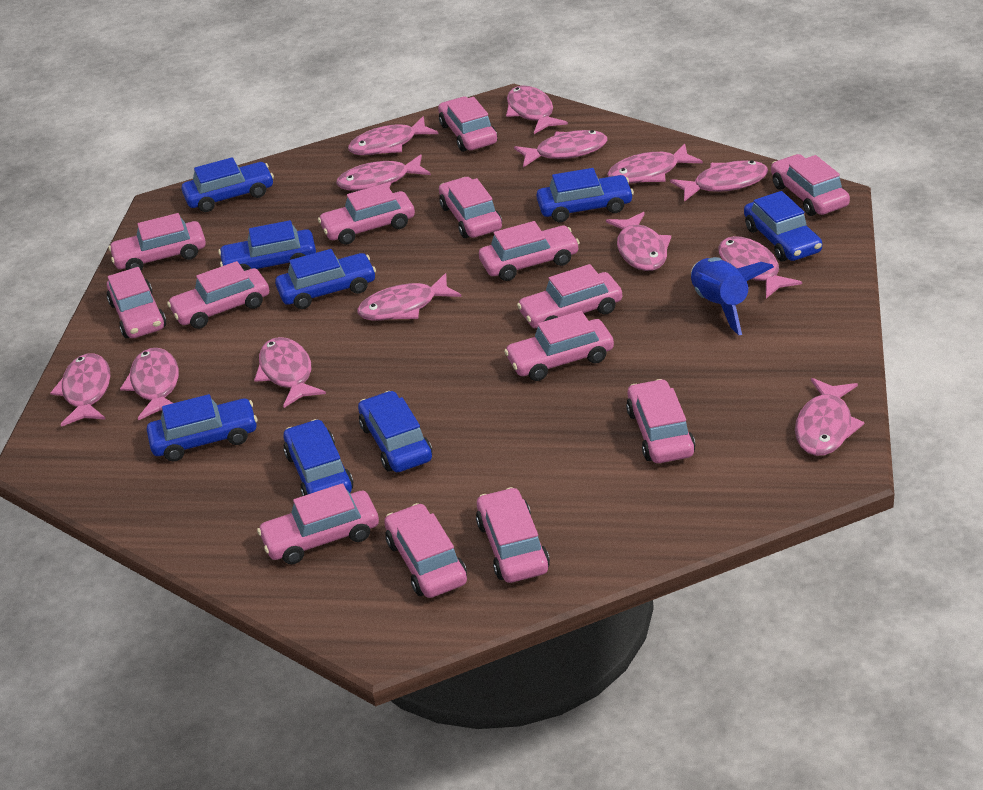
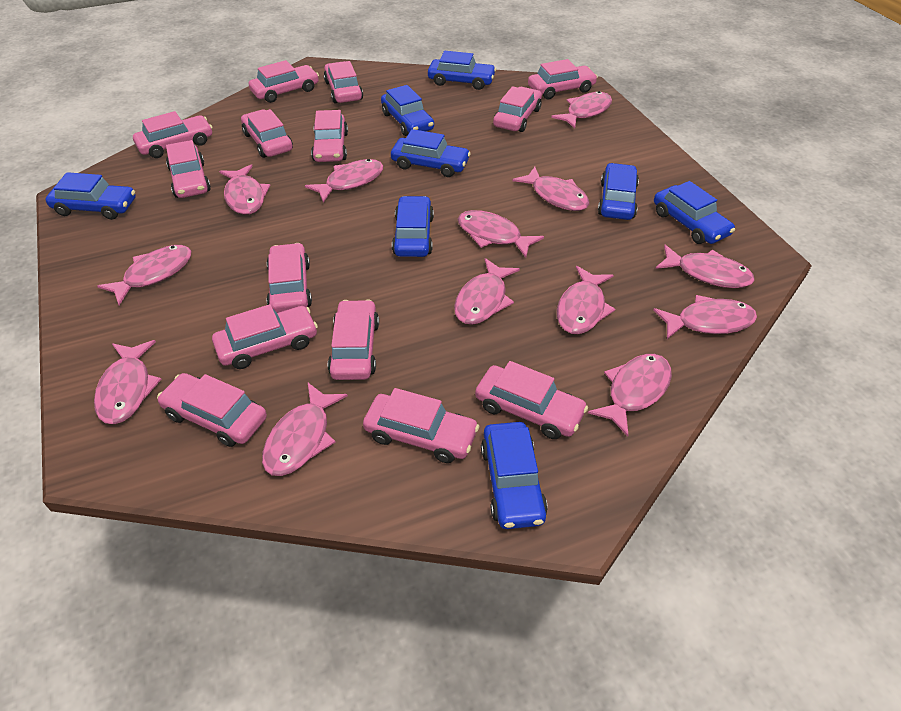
blue rocket: [691,257,774,335] = 1 -> none = 0

